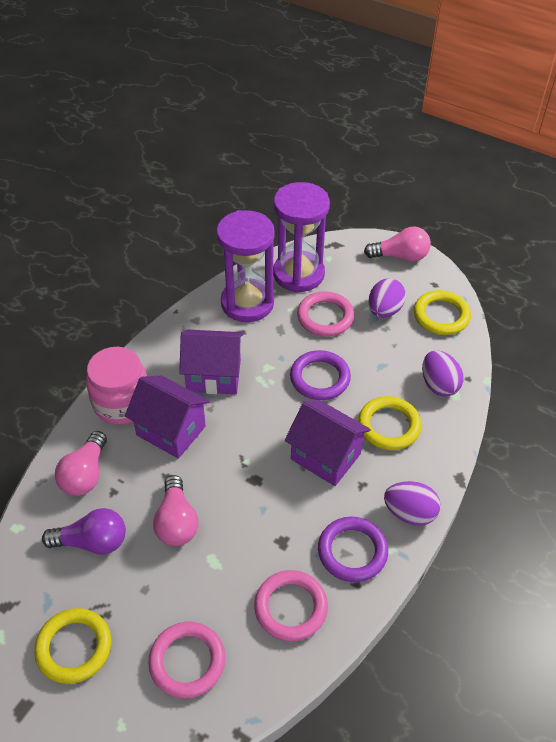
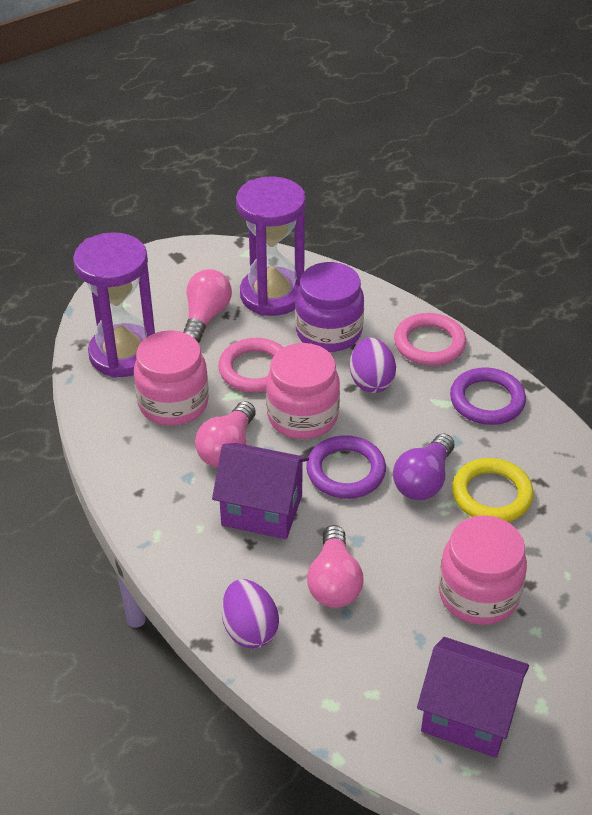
pink jar: [86,347,147,425] = 1 -> [134,330,209,426] [266,343,340,439] [439,515,527,625] = 3
pink ring: [148,622,225,698] [254,570,328,641] [297,291,354,336] = 3 -> [218,338,284,393] [394,313,466,366] = 2
purple egg: [368,278,406,318] [384,481,441,526] [422,350,463,397] = 3 -> [222,579,279,649] [350,337,396,393] = 2
purple house: [125,376,210,459] [179,330,244,394] [285,400,371,486] = 3 -> [212,443,309,539] [417,637,529,758] = 2
purple jar: none = 0 -> [295,262,364,352] = 1
yellow ring: [34,608,111,684] [358,396,422,450] [414,290,471,335] = 3 -> [452,458,534,522] = 1

